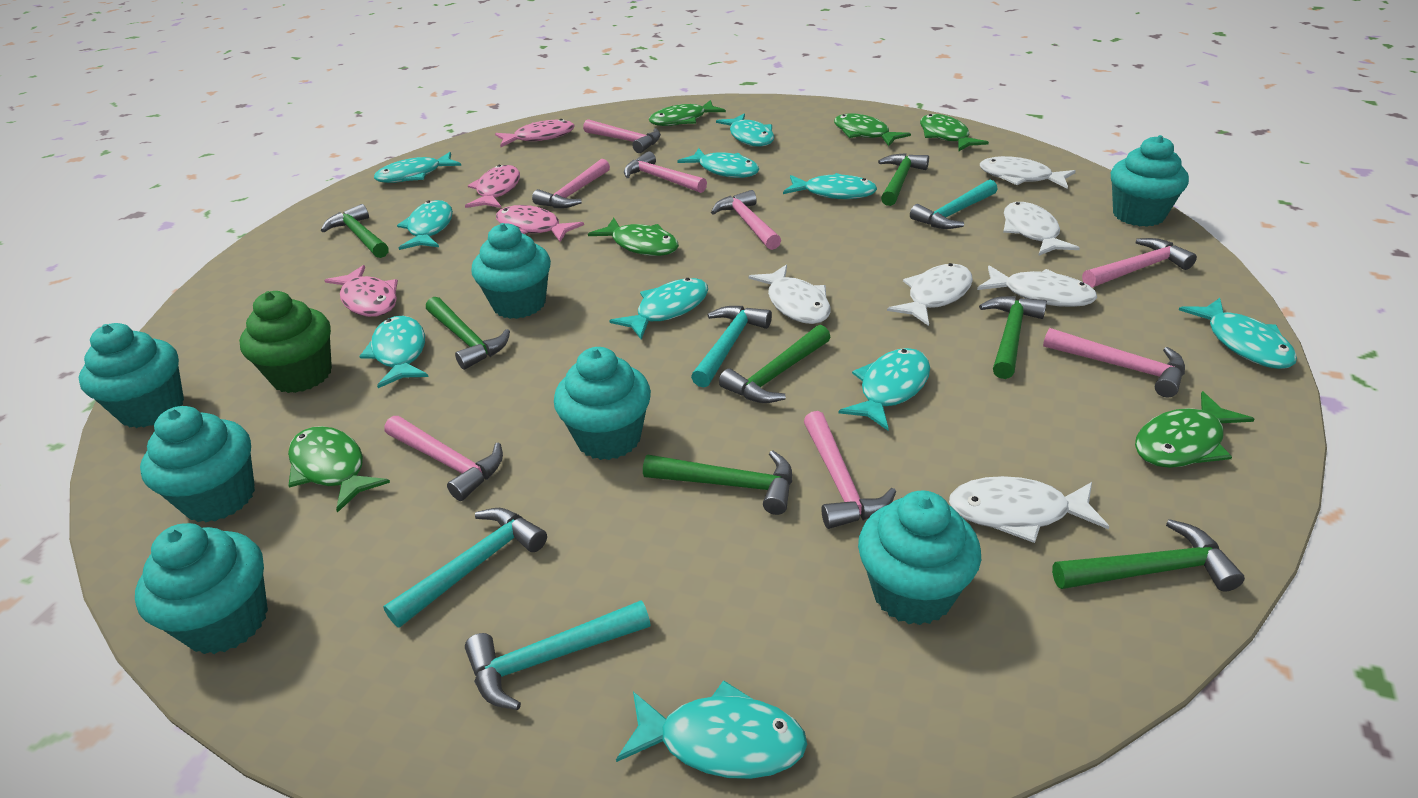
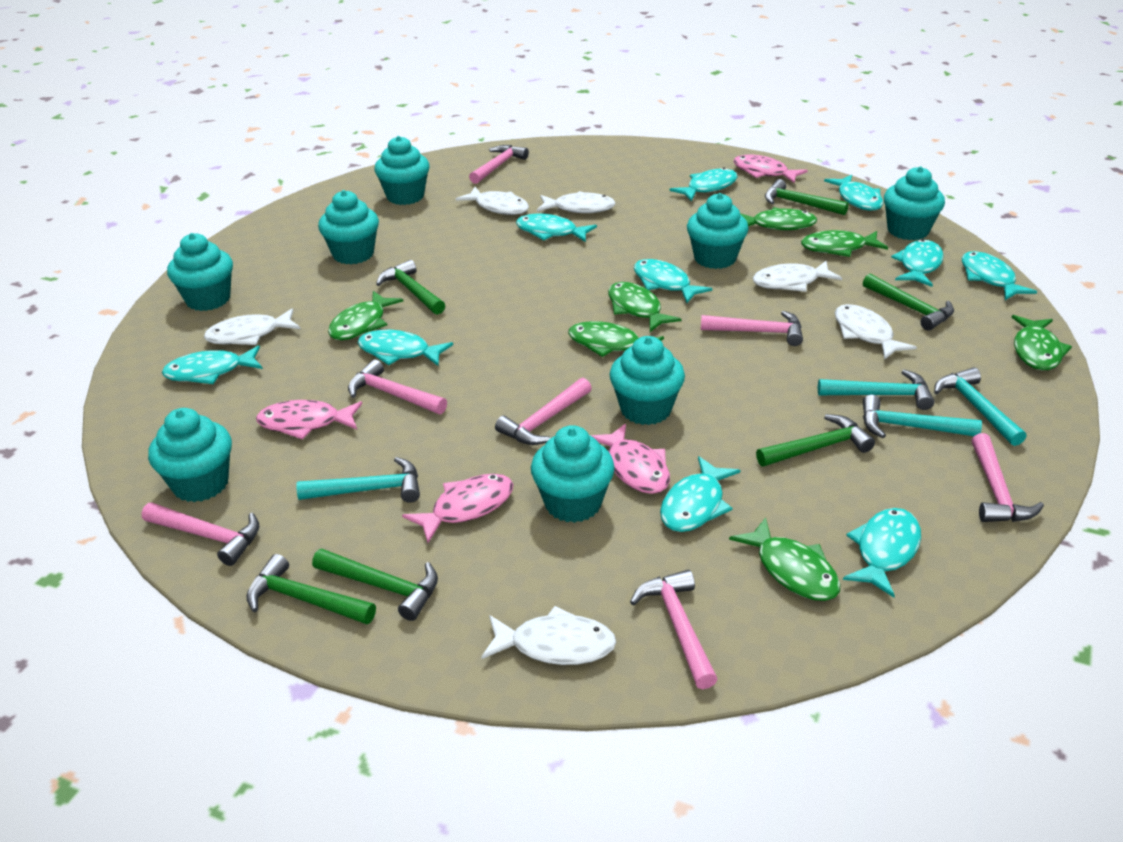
green cupcake: [239,291,332,393] = 1 -> none = 0
green fish: [288,426,390,513] [588,218,679,256] [649,100,726,126] [834,113,911,146] [920,114,989,151] [1135,391,1254,468] = 6 -> [328,291,403,340] [568,321,664,357] [608,282,681,332] [729,517,841,601] [740,207,817,230] [801,230,888,257] [1011,315,1072,370] = 7
green hammer: [321,204,389,258] [426,297,510,370] [643,451,792,515] [719,325,830,403] [878,153,929,206] [979,296,1047,379] [1052,519,1245,592] = 7 -> [246,554,376,624] [312,549,438,621] [376,260,445,315] [756,414,875,467] [765,179,849,215] [863,274,954,331] = 6
pink hammer: [385,416,503,501] [532,159,610,208] [583,119,661,153] [624,151,707,193] [711,190,781,250] [804,411,896,529] [1043,328,1185,397] [1082,238,1197,287] = 8 -> [142,503,260,566] [348,359,447,414] [469,145,529,184] [495,378,592,445] [630,570,718,689] [701,311,803,346] [972,433,1044,522] = 7
turquoise cupcake: [79,323,184,428] [135,523,268,654] [140,406,255,522] [472,223,551,319] [554,347,651,460] [858,491,981,625] [1111,135,1189,227] = 7 -> [148,408,232,502] [167,233,233,311] [318,190,379,264] [374,136,430,205] [531,425,615,523] [609,336,685,425] [687,193,749,269] [884,166,945,240] = 8

